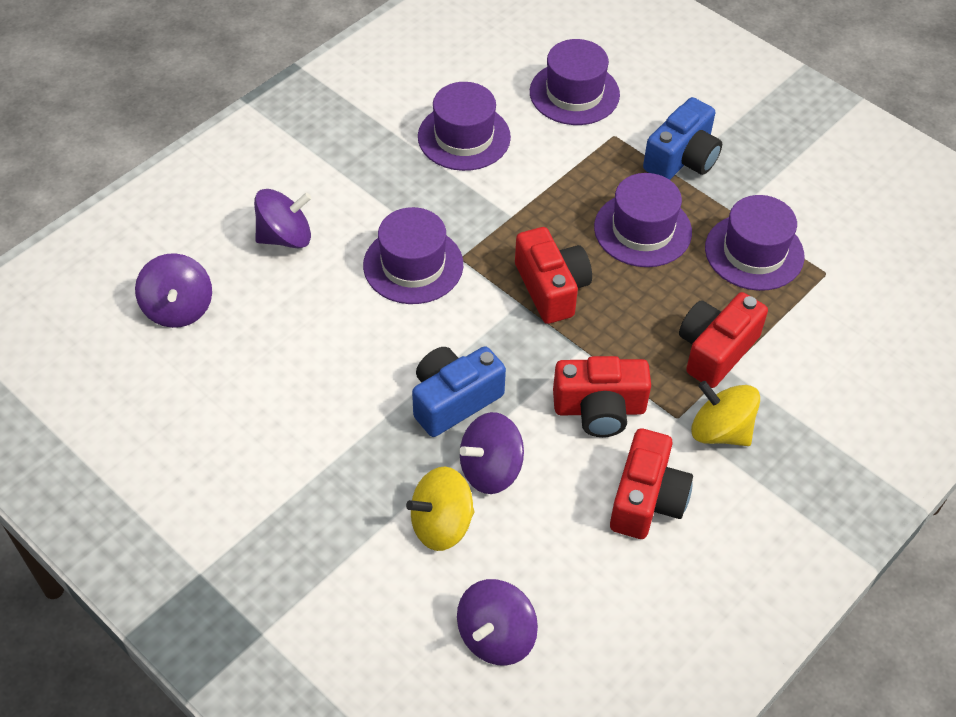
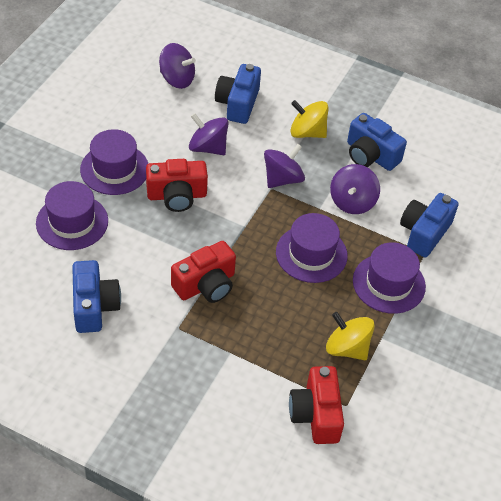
blue camera: [412,346,506,437] [643,97,722,180] = 2 -> [72,260,121,333] [215,64,261,124] [347,113,407,171] [400,193,459,258] = 4
purple hat: [363,207,463,304] [418,82,511,171] [530,39,620,125] [594,173,692,267] [705,195,804,291] = 5 -> [36,181,108,250] [80,129,148,195] [276,213,348,283] [353,242,426,314] = 4
red camera: [515,227,592,324] [553,356,651,437] [610,428,693,539] [679,292,768,388] = 4 -> [146,159,208,212] [171,241,236,303] [289,366,344,444] = 3

